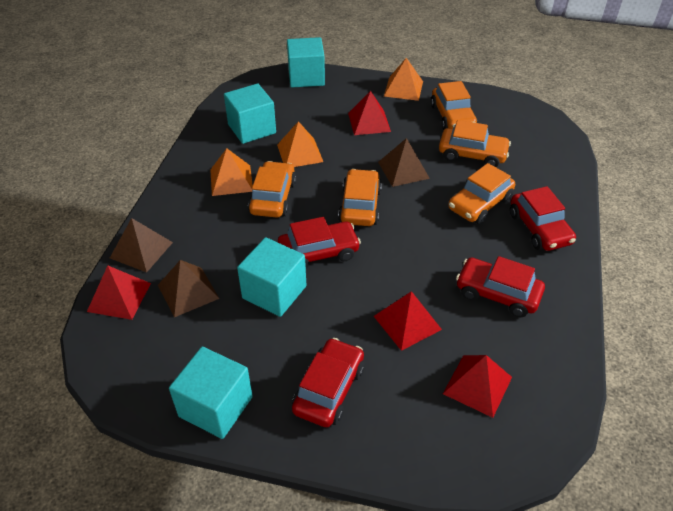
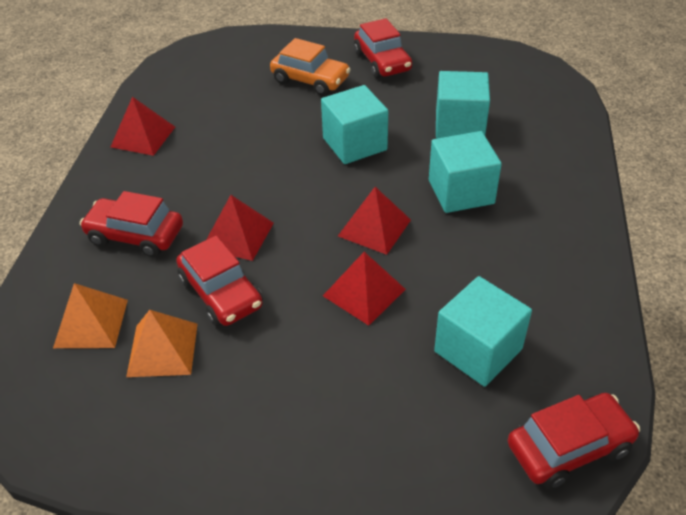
brown pyramid: [110,218,173,272] [158,260,219,317] [378,138,430,187] = 3 -> none = 0
orange car: [248,161,297,218] [338,169,382,226] [431,81,477,130] [439,120,511,167] [448,163,515,224] = 5 -> [270,38,351,96] = 1
orange pyramid: [210,148,253,196] [277,121,323,167] [384,58,423,101] = 3 -> [53,283,128,348] [126,310,198,377] = 2

